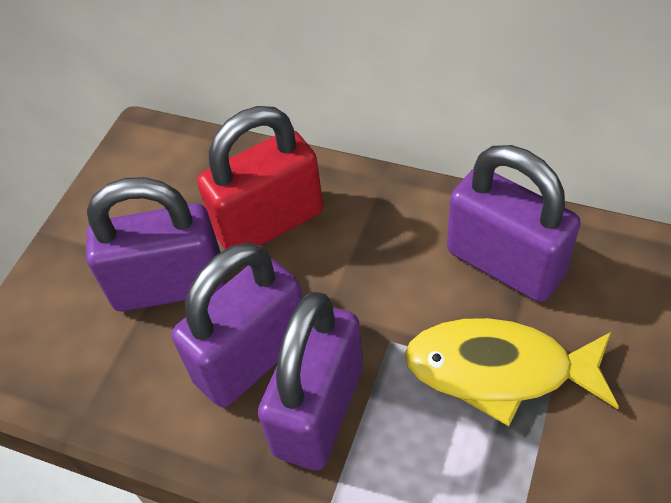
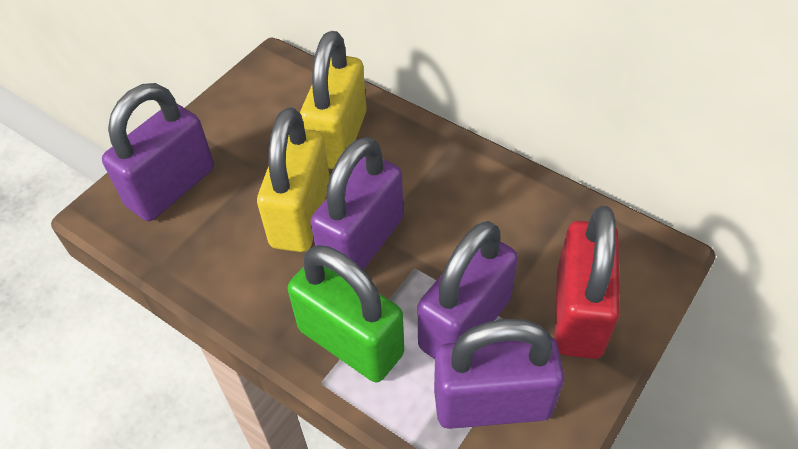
green padlock: none = 0 -> [288,245,404,383] = 1
yellow fish: [405,318,619,426] = 1 -> none = 0
yellow padlock: none = 0 -> [257,107,330,252] [300,31,367,169] = 2

